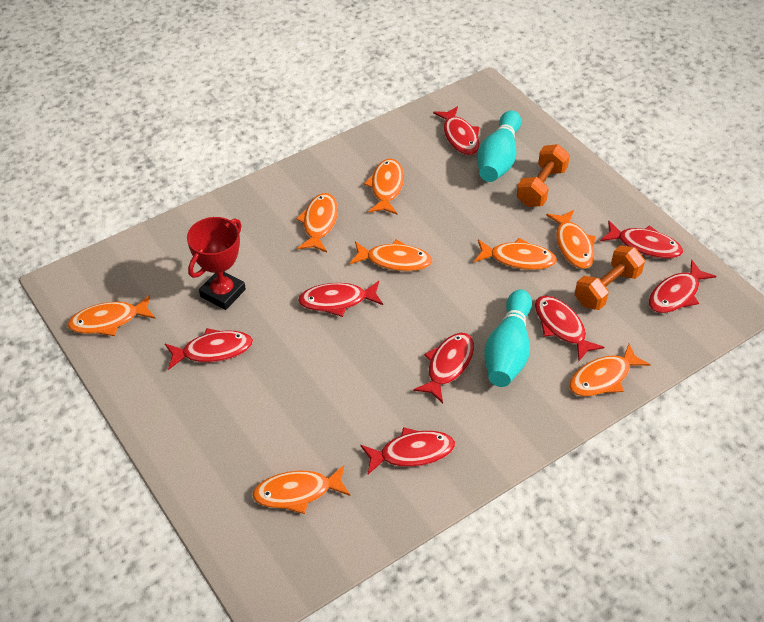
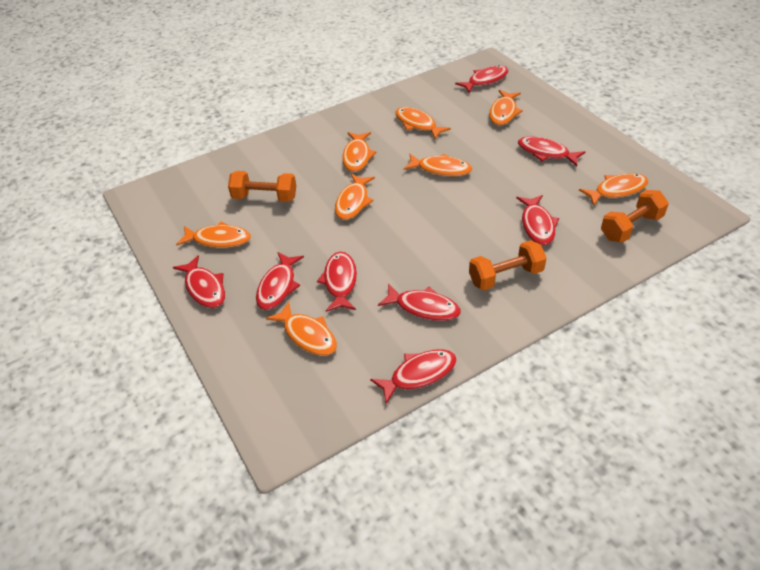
orange dumbbell: [517,144,570,207] [575,245,645,310] = 2 -> [228,171,296,202] [469,240,546,290] [601,190,669,243] = 3
red trophy: [187,217,246,310] = 1 -> none = 0
turquoise bowling pin: [477,110,521,182] [484,289,532,387] = 2 -> none = 0

